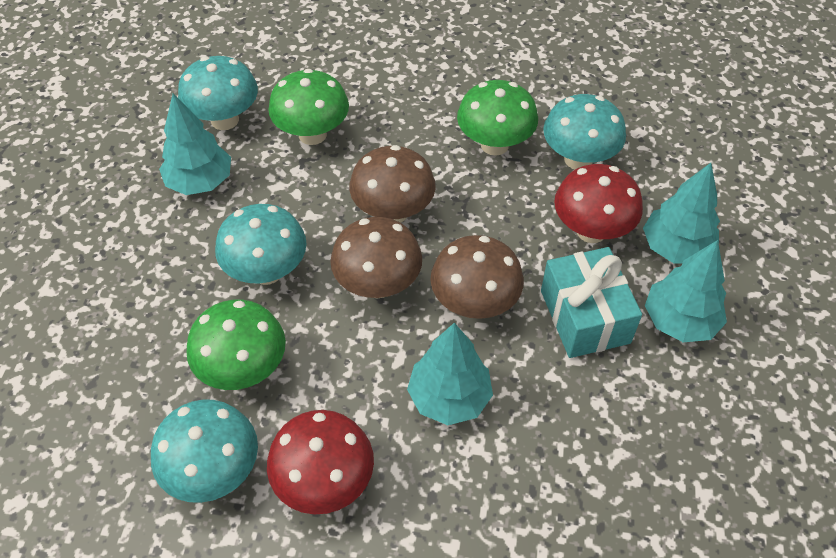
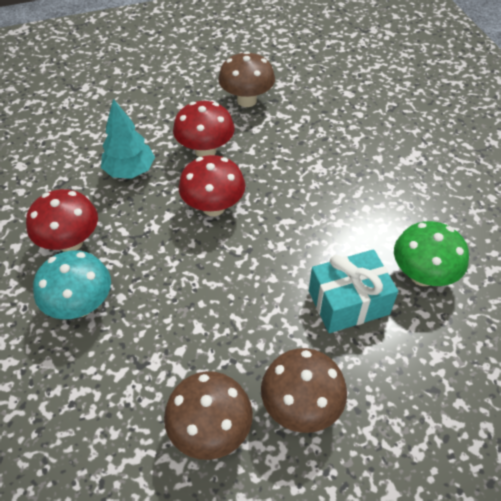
green mushroom: [186,299,286,390] [268,69,349,145] [457,80,538,156] = 3 -> [394,221,469,286] = 1
red mushroom: [267,410,374,514] [554,164,643,243] = 2 -> [26,189,98,252] [173,101,234,157] [178,155,246,216] = 3
turquoise mushroom: [151,399,258,503] [178,56,258,130] [215,204,307,285] [543,94,626,169] = 4 -> [33,250,111,319] = 1
turquoise tree: [159,94,231,195] [407,323,493,425] [643,163,720,264] [645,240,727,342] = 4 -> [101,99,155,179] = 1

